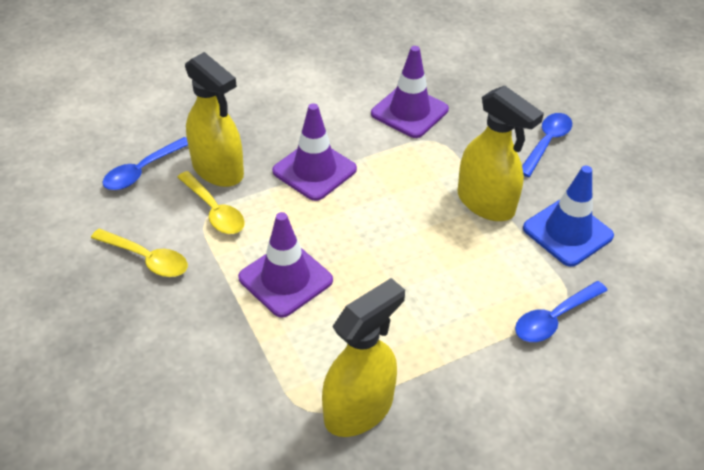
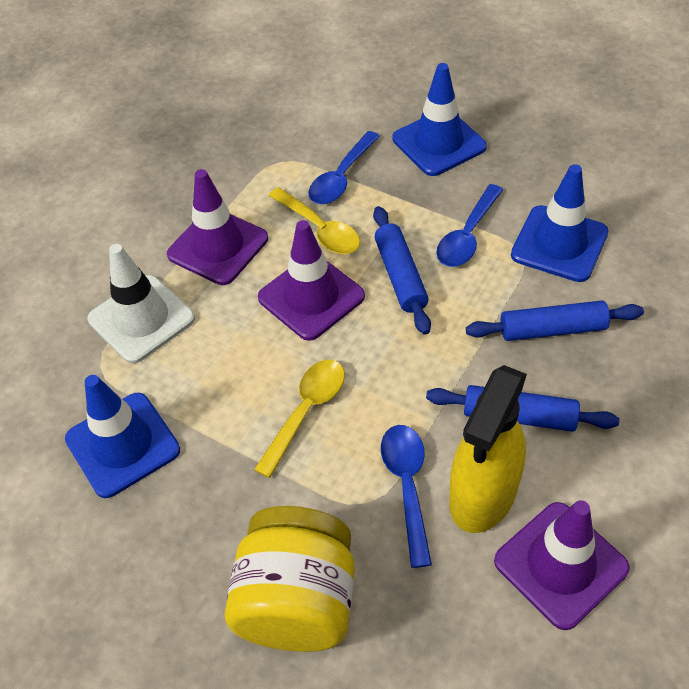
blue rolling pin: none = 0 -> [373,206,431,335] [426,385,619,432] [466,301,644,341] = 3
blue traffic cone: [523,166,614,267] = 1 -> [65,375,180,498] [393,63,487,176] [511,164,609,282] = 3
white traffic cone: none = 0 -> [88,244,195,364] = 1
yellow jar: none = 0 -> [225,506,355,652] = 1
yellow spray bottle: [185,52,244,187] [322,278,405,437] [458,86,544,221] = 3 -> [449,365,527,533] = 1

